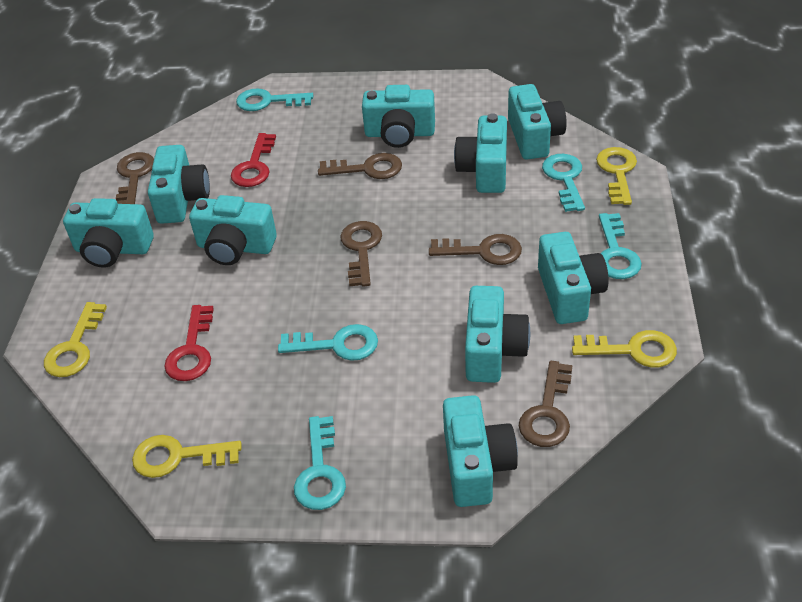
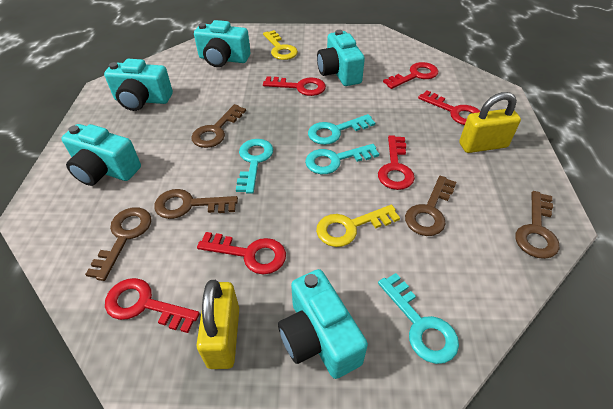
red key: [164,305,214,381] [231,133,276,187] = 2 -> [105,278,200,333] [197,232,286,274] [263,76,326,96] [378,135,415,190] [383,62,438,89] [418,90,480,125] = 6
turquoise camera: [63,198,154,268] [148,145,210,224] [189,195,277,265] [362,85,435,148] [443,395,518,507] [454,113,507,193] [465,286,530,383] [508,84,567,160] [538,232,608,324] = 9 -> [61,124,141,186] [104,59,173,111] [194,20,250,67] [278,269,368,379] [317,30,365,86] = 5
turquoise key: [236,89,313,111] [278,324,378,361] [294,416,346,510] [542,154,585,212] [599,213,642,279] = 5 -> [236,139,273,194] [305,144,379,174] [308,114,375,145] [378,273,459,364] = 4
yellow key: [44,302,107,377] [132,435,241,478] [572,330,677,368] [596,147,637,205] = 4 -> [263,30,298,60] [316,205,400,247] = 2
yellow padlock: none = 0 -> [196,280,239,369] [459,92,521,153] = 2

